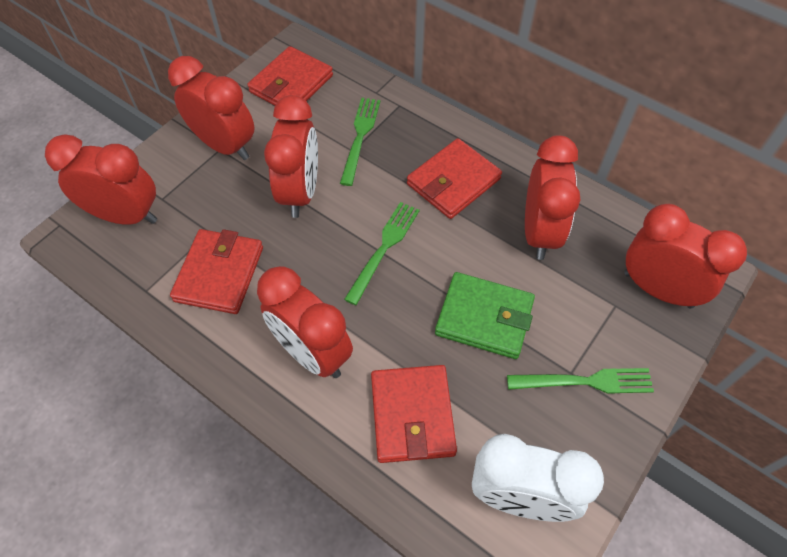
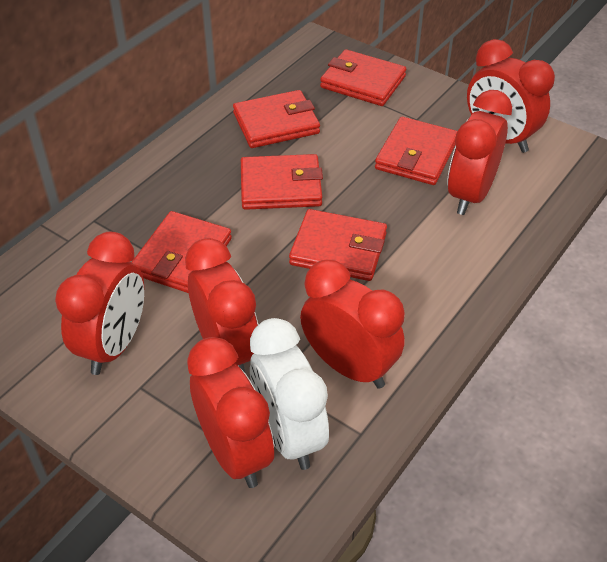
green fork: [340,98,380,186] [344,202,420,305] [507,368,654,394] = 3 -> none = 0
green wallet: [435,272,535,359] = 1 -> none = 0
red wallet: [170,229,263,314] [247,46,333,105] [371,365,457,463] [407,138,502,219] = 4 -> [132,211,232,293] [233,90,320,148] [241,154,323,210] [289,209,387,281] [320,49,406,106] [375,117,457,185] = 6

